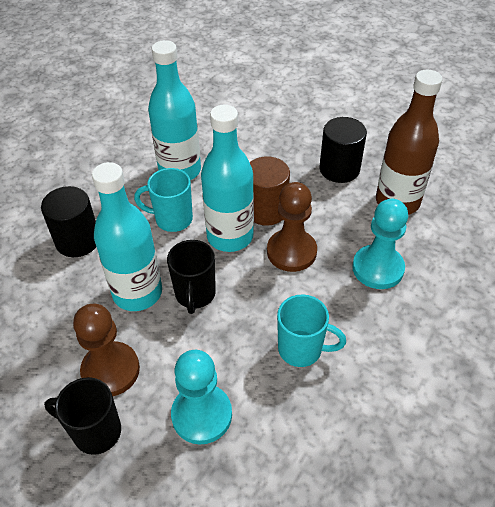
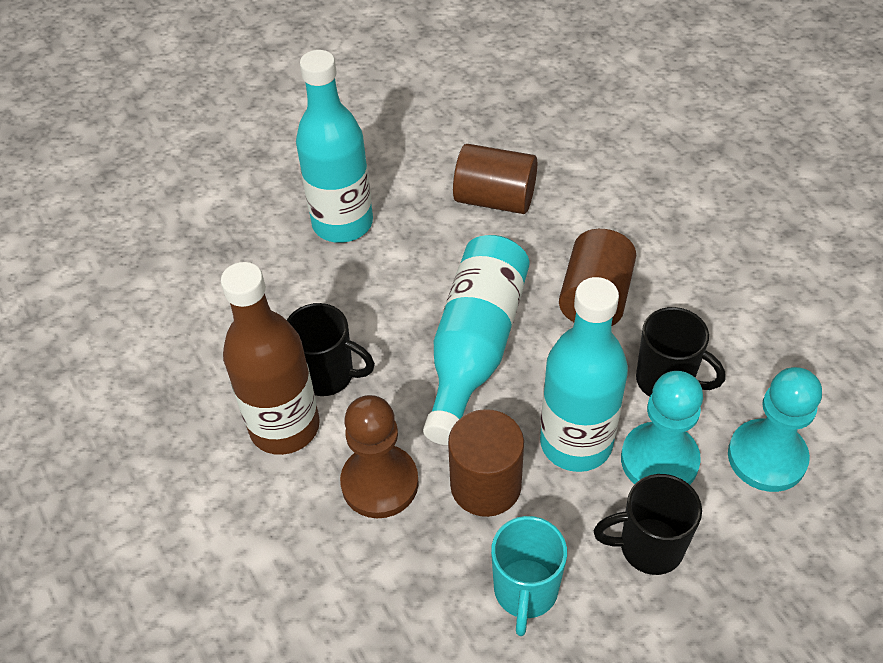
black cylinder: [41,186,96,257] [320,117,367,183] = 2 -> none = 0
black mug: [44,377,121,455] [167,240,216,314] = 2 -> [287,303,375,396] [593,474,702,575] [636,307,725,397] = 3
brown cylinder: [250,156,290,226] = 1 -> [448,409,524,517] [453,144,537,214] [559,229,636,326] = 3
brown pawn: [73,304,140,396] [267,182,317,272] = 2 -> [340,395,419,518] = 1
turquoise mug: [134,168,193,232] [277,294,346,367] = 2 -> [491,516,567,636] = 1

